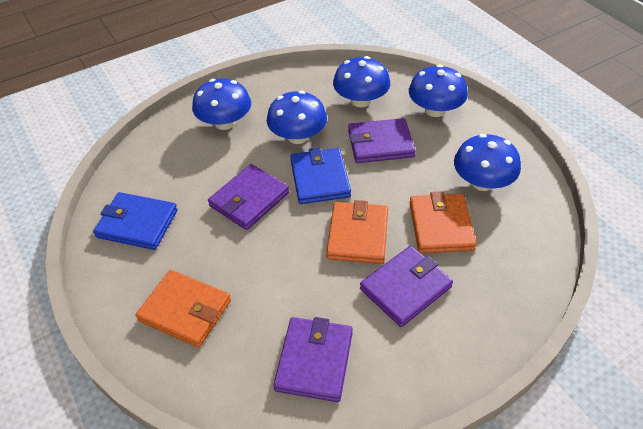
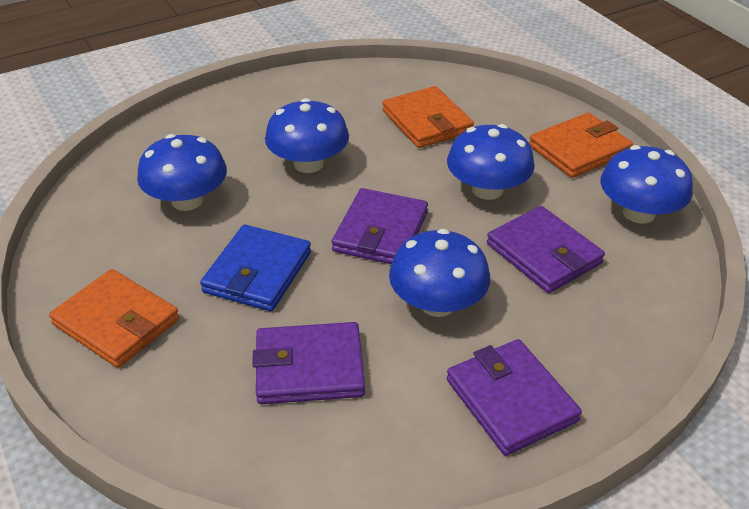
blue wallet: [93,192,178,250] [290,147,351,204] = 2 -> [200,225,311,311] = 1

